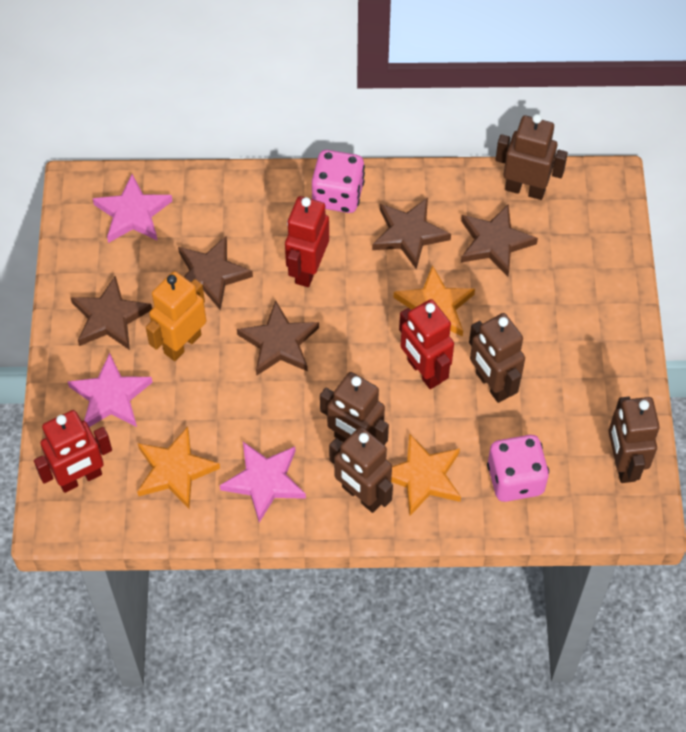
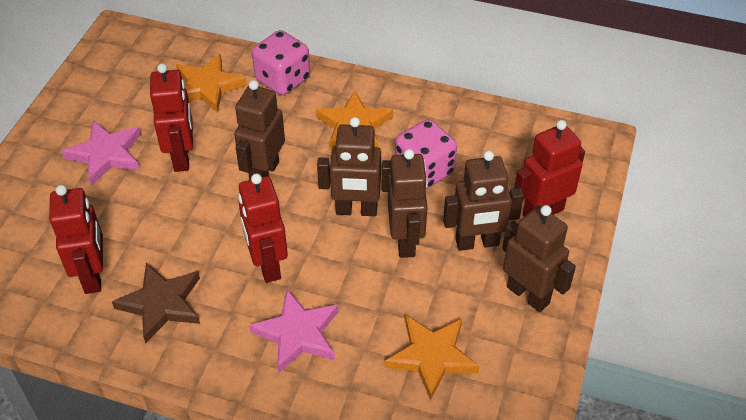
brown star: [70,276,152,350] [178,237,253,310] [237,300,319,376] [372,198,451,269] [461,204,538,277] = 5 -> [112,263,200,343] = 1
orange robot: [146,271,206,361] = 1 -> none = 0
pink star: [68,353,153,427] [93,174,172,243] [220,442,306,523] = 3 -> [62,120,141,185] [249,289,339,373] = 2
red robot: [34,410,112,493] [285,196,329,287] [399,299,454,389] = 3 -> [49,185,103,294] [150,63,193,172] [238,173,288,283] [514,120,585,216] = 4

